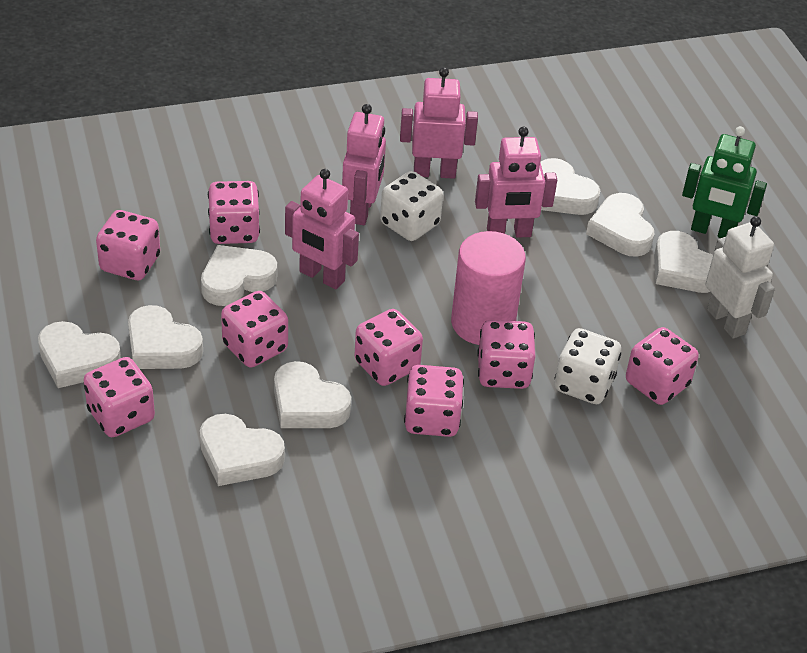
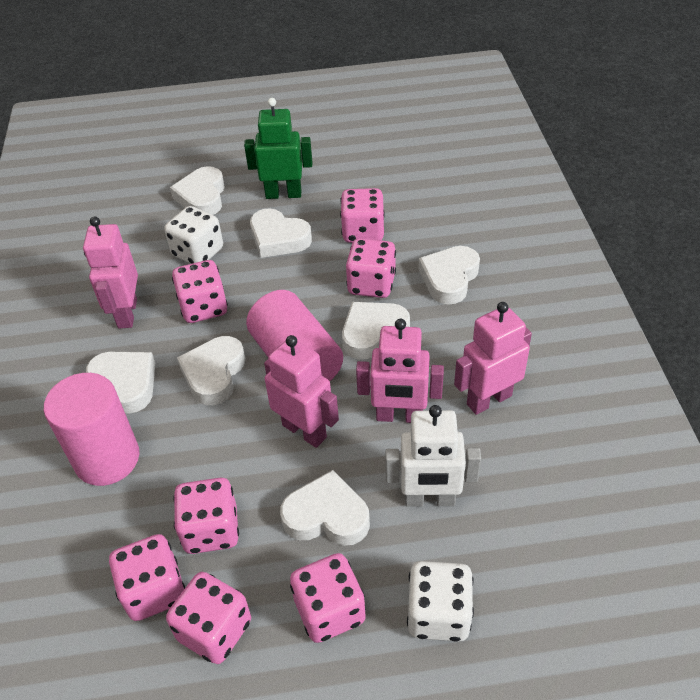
pink cylinder: [451,231,526,345] = 1 -> [44,373,139,486] [246,290,343,381] = 2
pink dice: [83,357,155,437] [96,210,160,280] [208,181,260,244] [221,291,288,367] [354,309,423,386] [404,365,464,437] [477,320,535,389] [626,327,699,405] = 8 -> [109,534,185,621] [166,572,251,664] [172,260,228,323] [173,478,239,554] [290,553,366,643] [340,188,385,243] [346,238,396,298] = 7
white heart: [38,321,121,388] [128,305,203,369] [200,414,285,486] [201,245,277,306] [274,361,351,428] [540,158,600,215] [586,193,654,257] [654,231,713,293] = 8 -> [86,352,155,414] [170,166,225,215] [177,336,246,405] [250,208,312,258] [280,470,370,546] [342,302,410,359] [419,246,480,305] = 7

